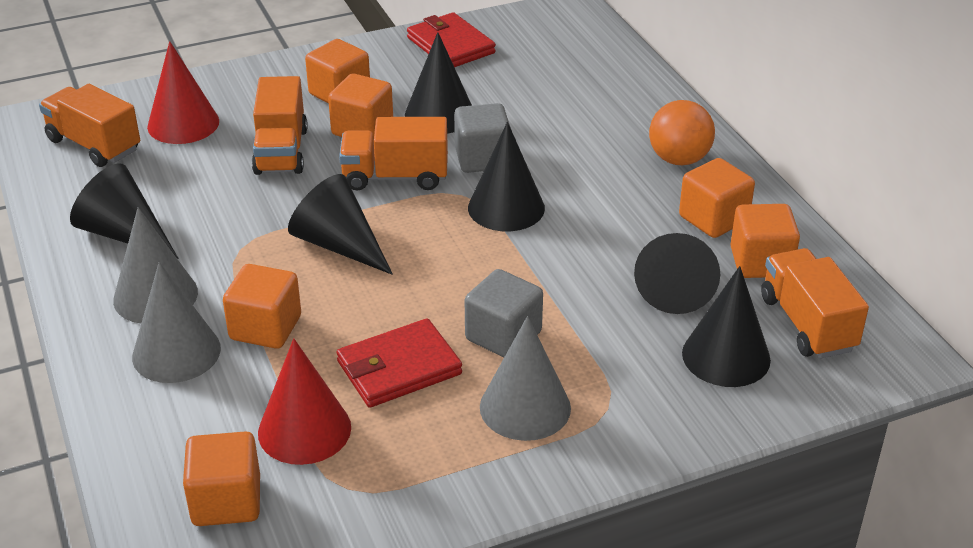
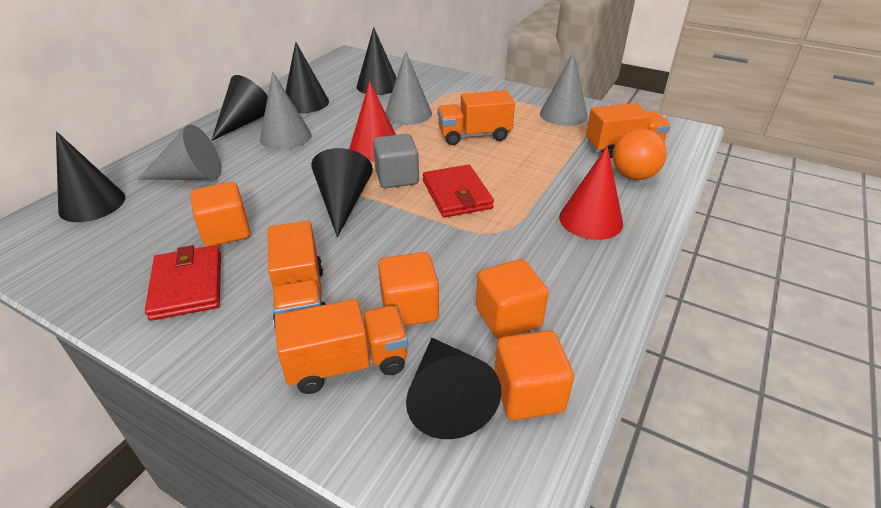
grey cone: [113,207,198,323] [132,262,221,383] [480,316,571,441] = 3 -> [138,125,221,180] [260,71,312,150] [385,51,432,125] [540,52,588,126] = 4
grey cube: [454,103,511,173] [465,269,543,358] = 2 -> [373,134,419,188] = 1
orange cube: [183,431,260,526] [223,264,301,349] [305,39,370,103] [328,74,393,137] [679,158,755,238] [730,204,800,278] = 6 -> [190,182,250,247] [378,252,439,326] [476,259,549,339] [494,330,574,420] = 4

